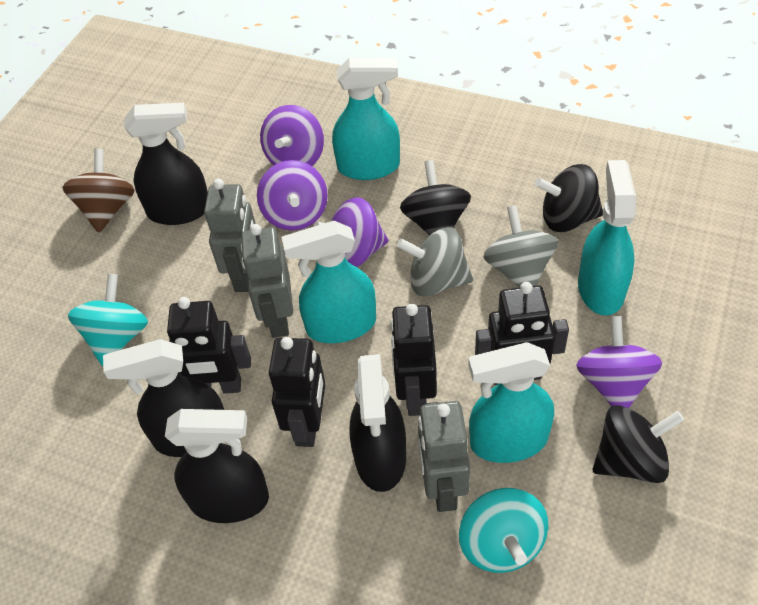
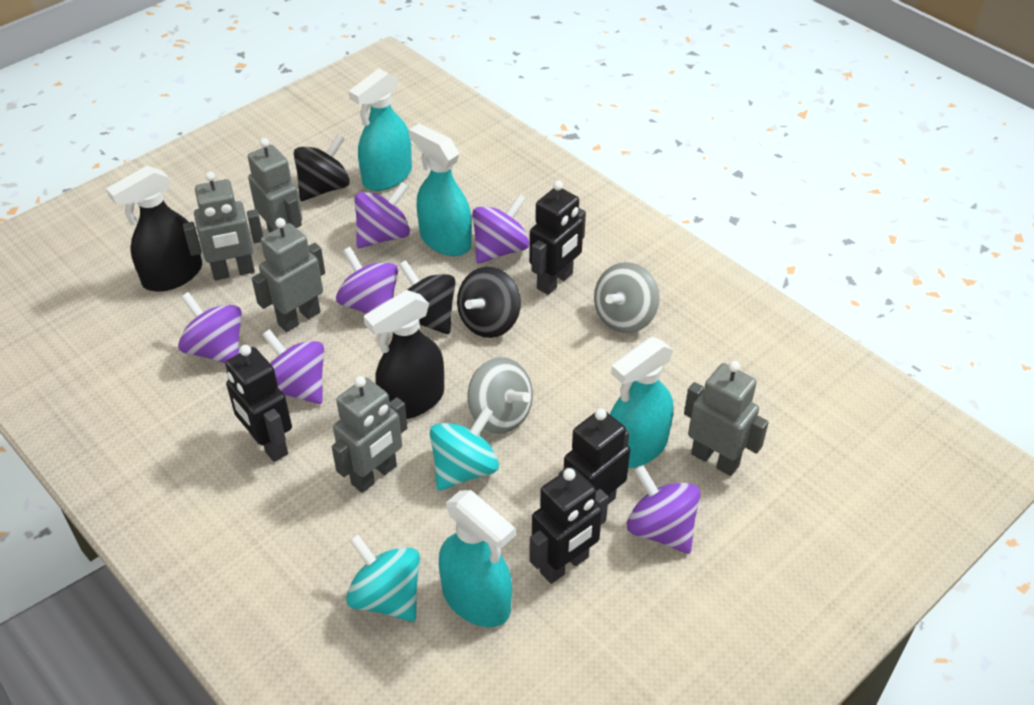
black spray bottle: [103,339,224,457] [124,103,208,225] [165,409,269,523] [350,354,406,492] = 4 -> [106,165,202,292] [363,290,444,419] = 2
brown spinning top: [62,148,135,233] = 1 -> none = 0
grey robot: [204,178,256,292] [241,224,293,338] [418,401,470,512] = 3 -> [183,171,263,280] [248,138,302,232] [252,218,325,332] [332,376,407,493] [684,361,769,476] = 5
purple spinning top: [257,160,328,231] [260,105,324,166] [314,197,388,267] [576,316,662,408] = 4 -> [178,292,242,363] [262,329,324,404] [336,247,398,314] [354,182,410,248] [472,194,529,264] [627,465,701,554] = 6

